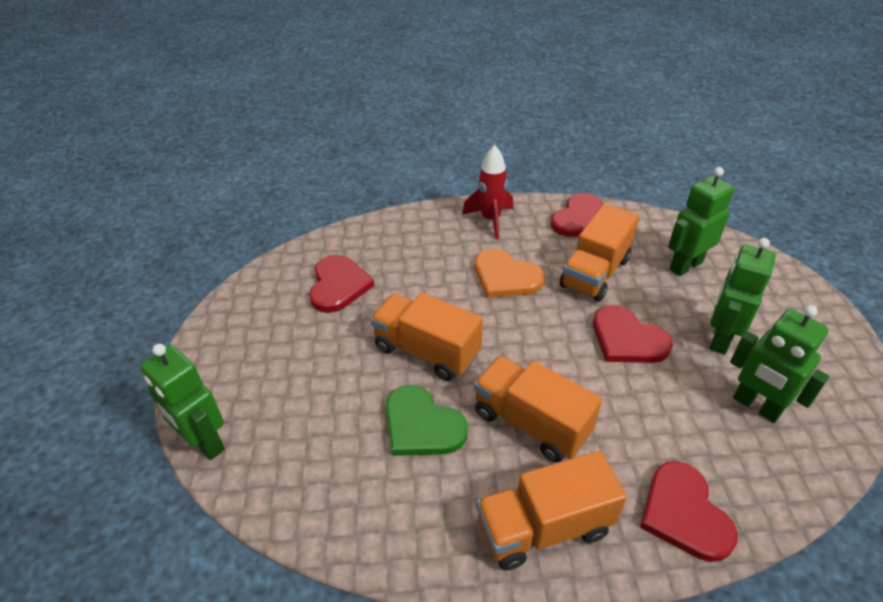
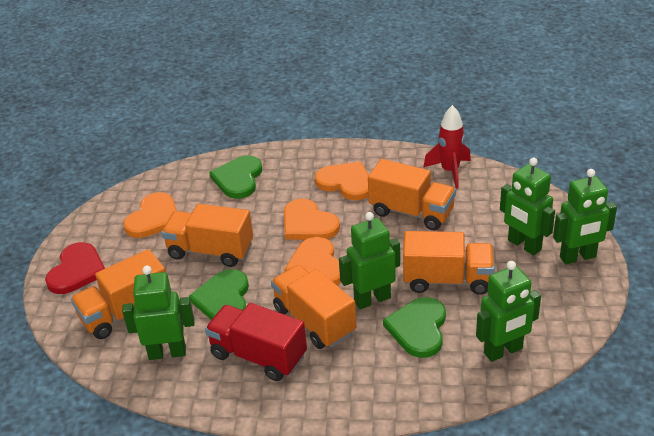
green heart: [386,385,468,456] = 1 -> [189,269,249,320] [209,155,262,199] [383,297,446,358] = 3
green robot: [140,344,225,460] [668,167,734,276] [710,238,776,354] [730,305,829,423] = 4 -> [122,266,195,360] [339,212,400,309] [476,261,541,362] [500,158,555,255] [553,169,617,264] = 5
orange heart: [475,249,545,298] = 1 -> [123,192,177,238] [284,199,340,240] [284,237,341,285] [315,162,369,200] = 4
orange truck: [370,293,483,381] [474,356,602,463] [476,451,627,570] [560,203,639,302] = 4 -> [71,249,166,339] [161,204,253,267] [271,265,356,349] [368,159,456,230] [403,231,495,295] = 5
red heart: [309,255,375,313] [551,193,603,237] [593,305,673,363] [640,461,738,562] = 4 -> [45,242,105,294] = 1
red truck: none = 0 -> [205,303,307,381] = 1

